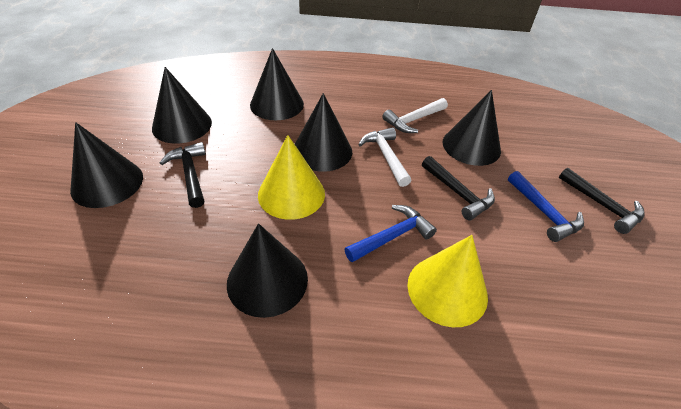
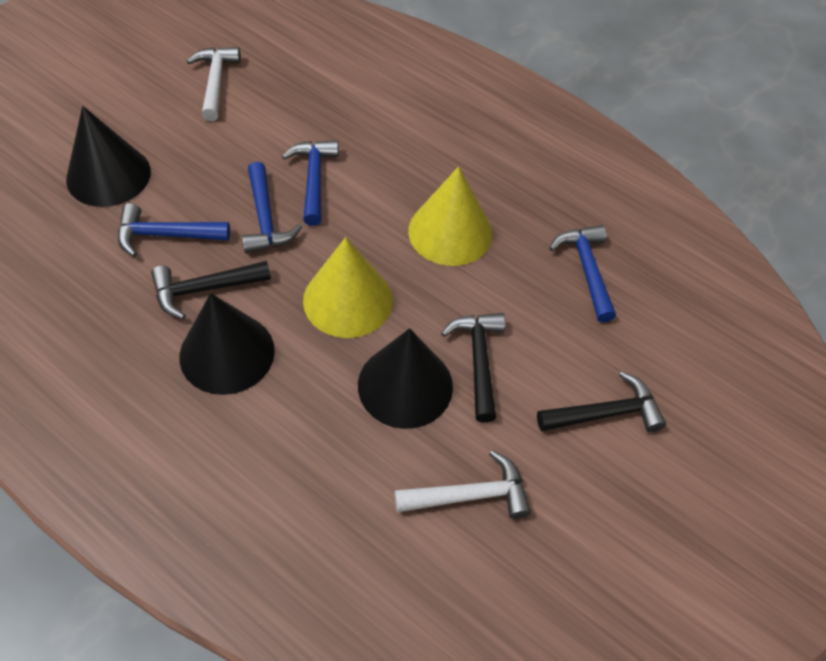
black cone: [70,122,143,208] [152,67,212,144] [227,223,308,318] [250,48,304,120] [295,93,352,172] [443,90,501,166] = 6 -> [66,106,151,207] [179,293,275,395] [358,328,453,429] = 3
blue hammer: [344,205,437,263] [508,171,584,242] = 2 -> [118,203,230,257] [242,162,302,253] [282,140,339,226] [549,225,616,322] = 4

